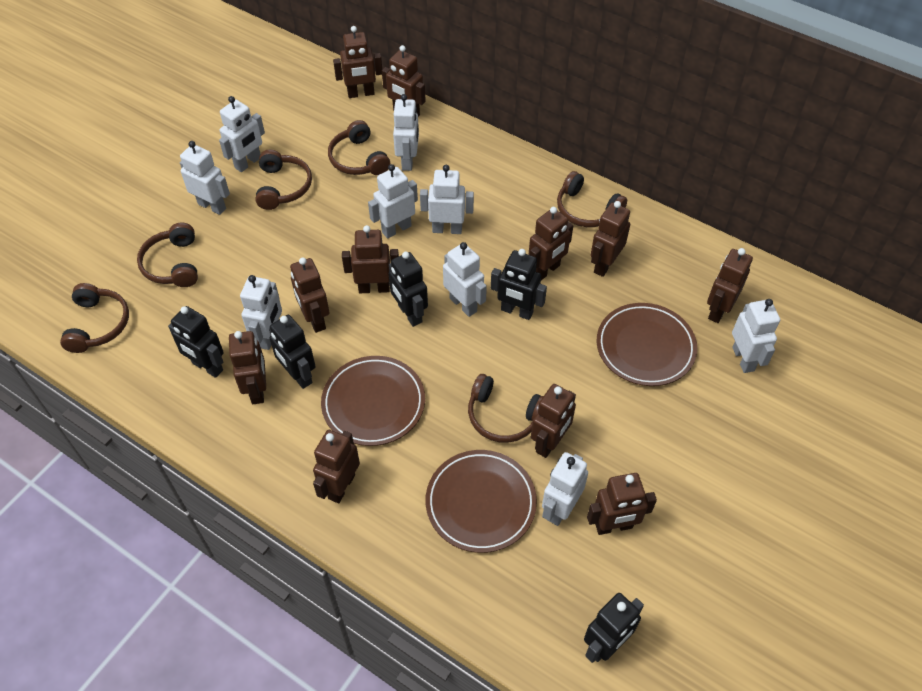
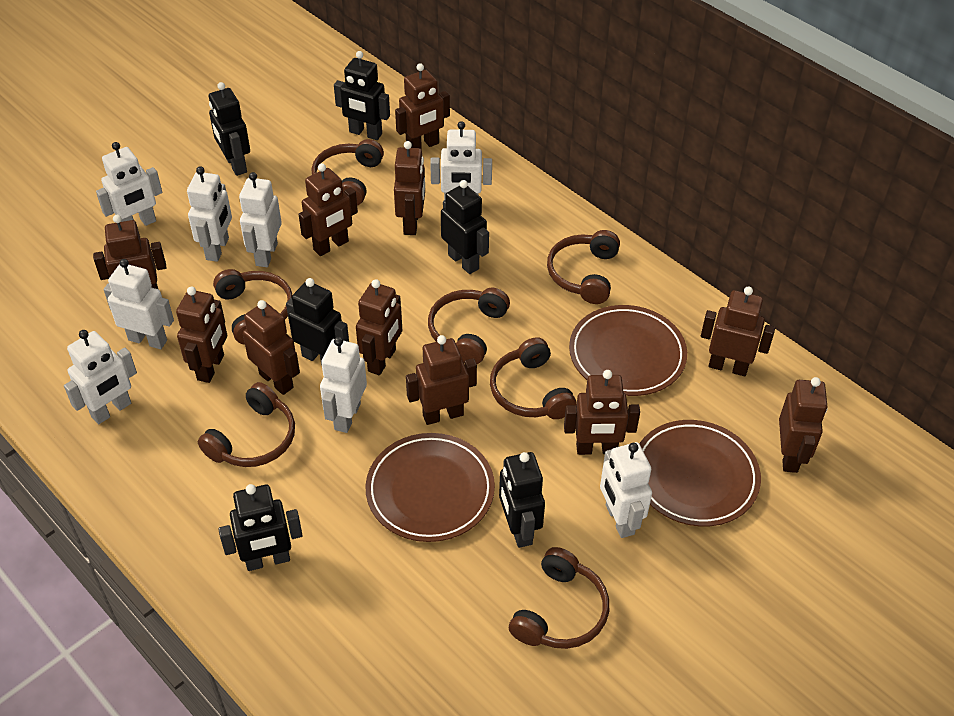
black robot: [168,306,224,378] [269,315,316,389] [389,252,428,327] [491,249,547,320] [584,593,644,663] = 5 -> [209,82,250,176] [219,484,303,571] [286,278,349,366] [334,51,390,140] [441,180,489,274] [499,452,545,548] = 6
brown headphones: [60,283,129,353] [137,222,198,287] [255,149,312,210] [328,120,390,175] [468,374,543,443] [557,171,627,227] = 6 -> [198,382,295,467] [213,269,292,345] [312,139,384,206] [428,288,510,364] [490,337,577,419] [509,547,609,649] [547,230,620,304] = 7
white robot: [180,141,230,215] [219,96,265,172] [240,275,282,350] [368,164,418,238] [393,94,419,171] [420,165,474,234] [443,242,487,317] [542,452,588,526] [732,299,780,373] = 9 -> [64,330,137,424] [96,142,162,226] [104,259,174,349] [187,166,232,262] [239,172,282,267] [320,337,367,433] [430,121,492,200] [600,442,652,538] = 8

